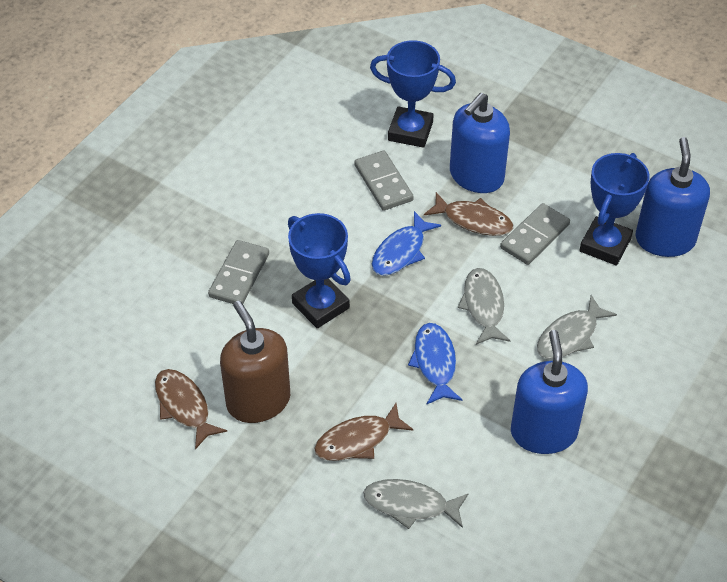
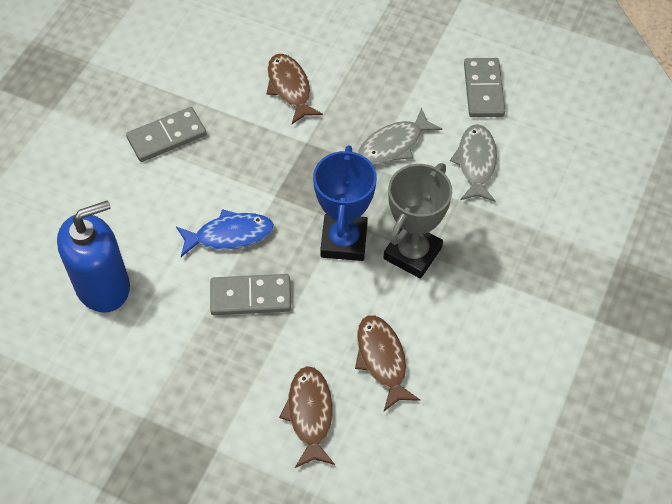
blue fish: [372,211,441,276] [408,323,462,404] = 2 -> [176,209,274,257] = 1
blue soap dispenser: [450,93,510,193] [511,330,588,454] [635,137,710,257] = 3 -> [57,200,130,313] = 1
blue trophy: [288,213,351,328] [370,40,456,148] [579,153,650,265] = 3 -> [313,145,377,261] = 1
brown soap dispenser: [220,301,290,423] = 1 -> none = 0
grey fish: [363,479,468,529] [458,268,511,345] [537,295,617,359] = 3 -> [358,107,442,165] [450,124,497,202] = 2
grey trophy: none = 0 -> [384,163,452,279] = 1

